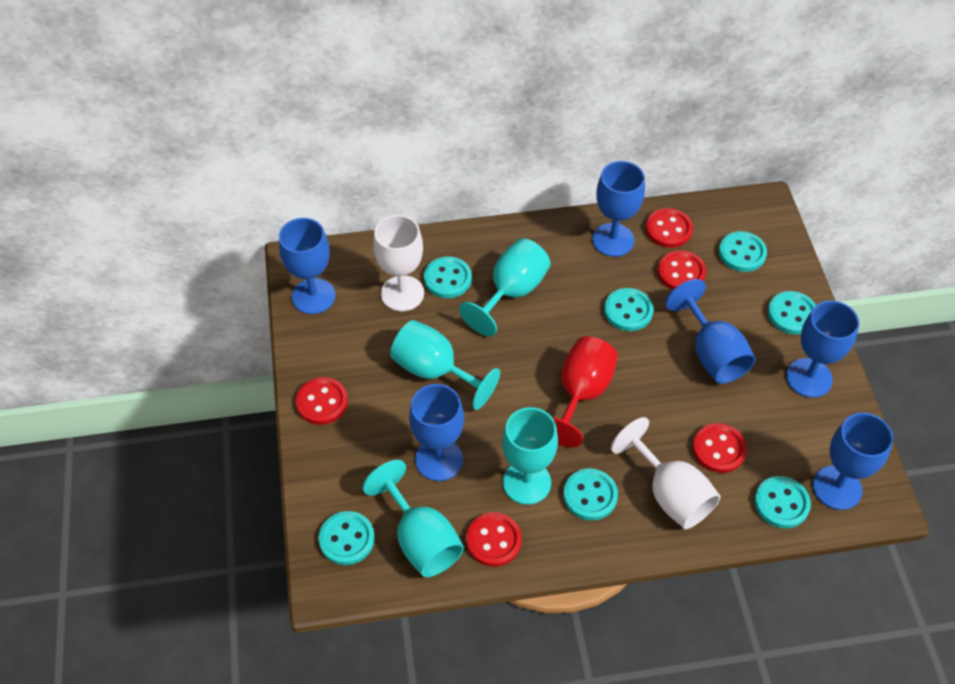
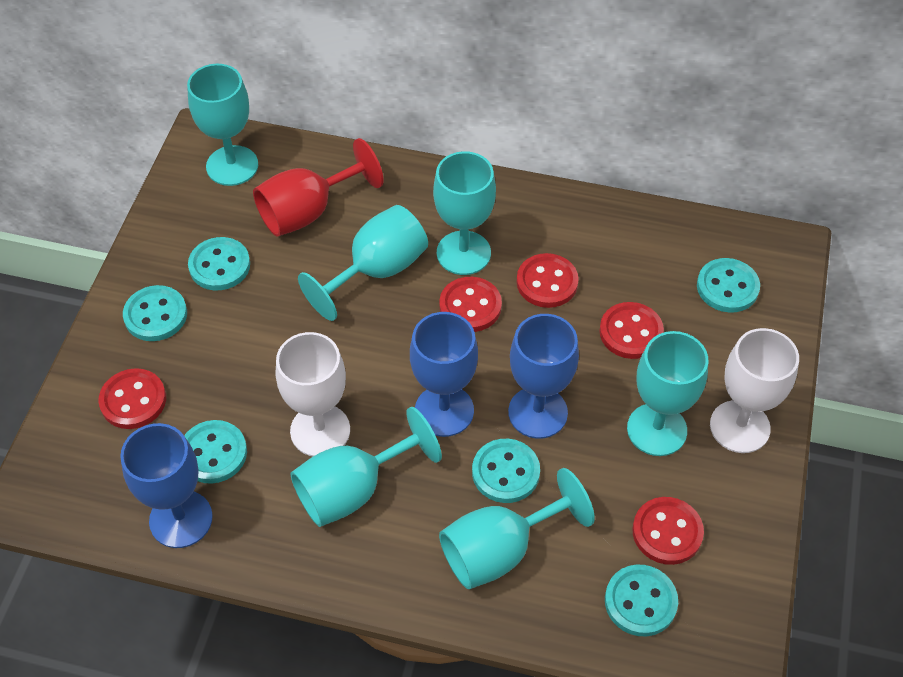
blue goblet: [279,218,336,314] [409,384,464,481] [592,161,645,257] [665,279,756,384] [786,300,859,398] [813,413,893,510] = 6 -> [120,423,213,548] [410,312,478,437] [508,314,579,439] = 3
turquoise button: [319,511,375,565] [424,256,472,298] [563,468,618,520] [604,288,654,331] [719,231,767,272] [754,476,811,528] [768,291,816,334] = 7 -> [123,285,187,341] [184,420,247,484] [188,237,250,290] [472,439,540,503] [605,565,678,636] [697,258,760,313] = 6
turquoise goblet: [363,460,464,577] [390,320,500,410] [459,238,551,336] [502,407,558,505] = 4 -> [187,64,258,186] [290,407,442,527] [298,205,428,321] [433,151,496,275] [439,468,595,589] [627,331,708,456] = 6

